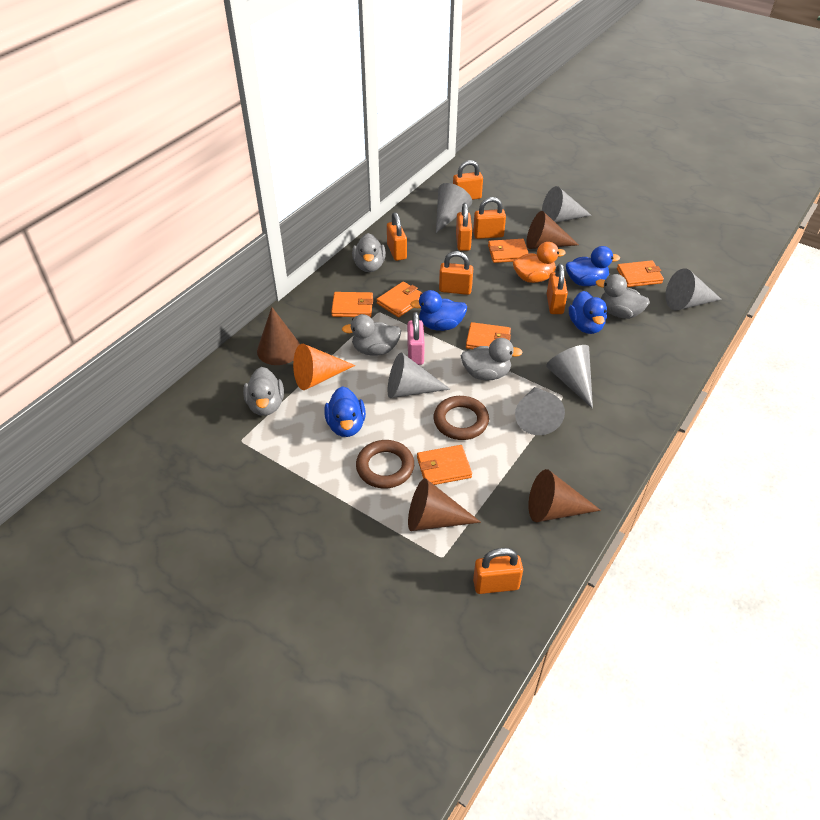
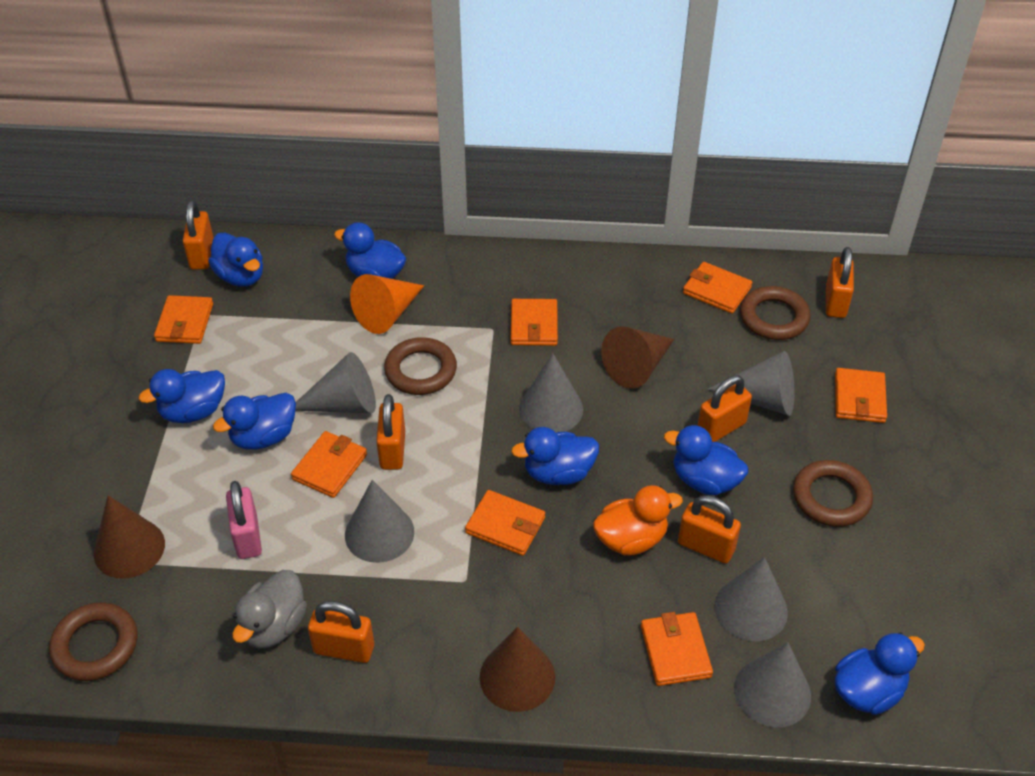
blue duck: [324,386,366,437] [410,290,467,331] [566,246,620,286] [569,291,607,334] = 4 -> [139,369,225,423] [208,233,263,287] [213,393,296,450] [334,222,406,279] [511,427,599,485] [664,425,748,495] [835,632,925,715] = 7
brown cone: [257,307,300,365] [408,478,481,531] [526,211,579,249] [528,469,601,522] = 4 -> [94,495,165,579] [480,627,555,712] [601,326,674,389] = 3
brown ring: [356,440,414,488] [434,396,489,440] = 2 -> [49,602,137,681] [384,337,457,395] [740,286,811,340] [793,460,873,527] = 4
grey duck: [243,367,284,416] [342,314,401,356] [352,233,386,272] [461,338,523,380] [596,274,650,319] = 5 -> [232,570,307,649] = 1
orange padlock: [387,212,407,261] [439,251,473,295] [453,160,483,200] [456,203,472,251] [473,197,506,239] [473,548,523,594] [547,263,568,314] = 7 -> [183,200,214,270] [308,601,374,663] [376,394,405,470] [678,495,741,563] [698,375,752,442] [826,247,854,318] = 6
orange wallet: [331,292,373,317] [376,281,422,317] [417,445,472,485] [466,322,511,349] [488,239,529,263] [617,260,664,287] = 6 -> [154,295,213,344] [291,431,367,498] [465,490,545,556] [511,299,558,346] [641,612,713,686] [683,262,752,314] [835,368,887,423] = 7

